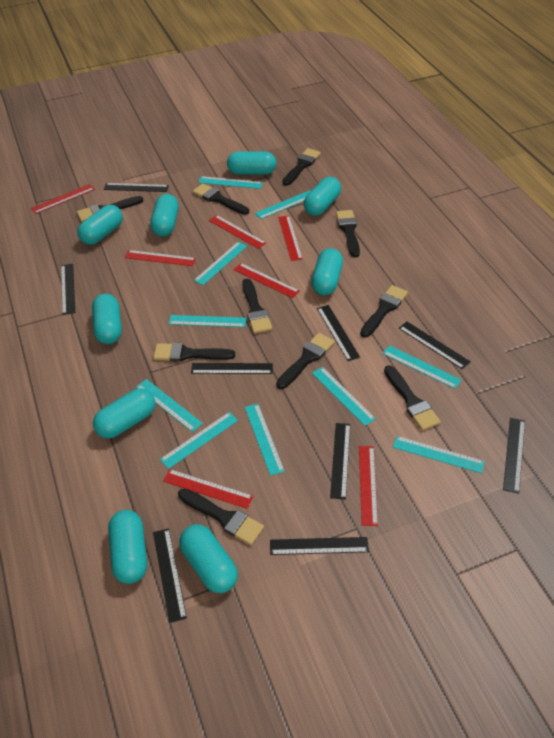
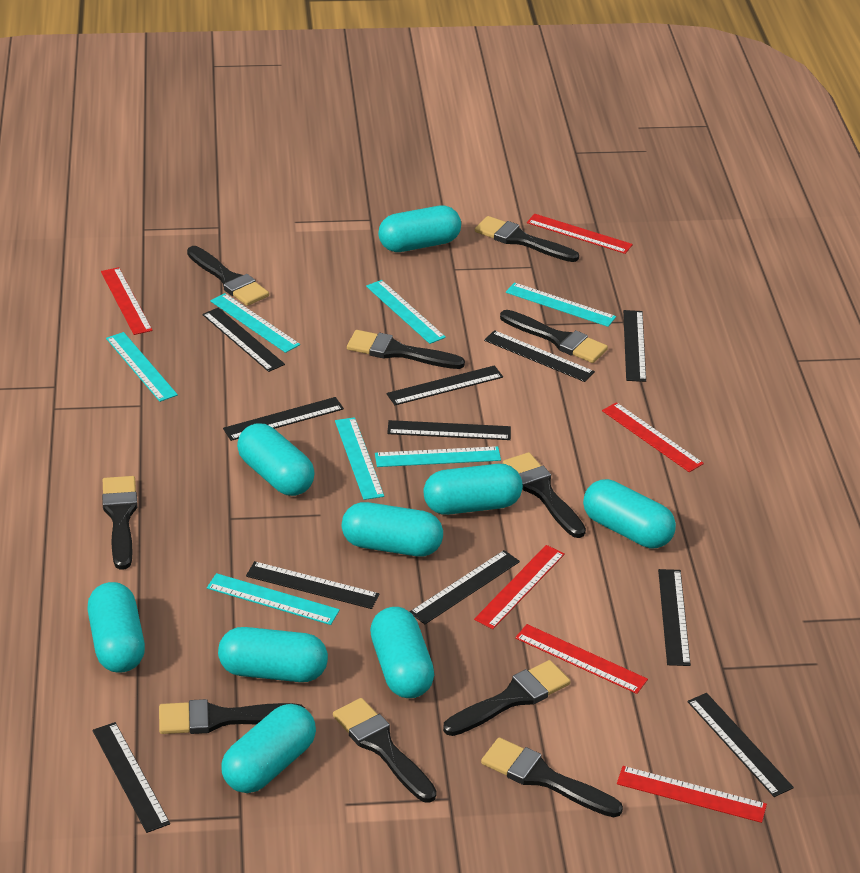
black ruler: [61,264,75,315] [104,183,169,192] [153,528,187,623] [191,363,273,374] [270,537,369,555] [317,305,360,361] [330,423,350,500] [399,321,471,369] [503,418,525,494] = 9 -> [93,722,170,833] [202,307,285,372] [223,397,344,441] [246,561,379,609] [386,365,503,405] [387,420,511,440] [410,550,520,624] [484,330,595,382] [623,310,646,382] [658,569,691,666] [688,693,794,797] = 11
red ruler: [31,184,95,214] [125,250,196,266] [163,469,253,509] [209,215,266,249] [234,263,299,298] [278,216,303,261] [359,446,378,526] = 7 -> [101,267,153,335] [474,545,565,629] [515,624,648,694] [527,214,633,254] [602,402,704,472] [617,766,767,823] = 6
turquoise ruler: [136,379,203,432] [160,412,238,469] [169,315,246,327] [194,242,247,285] [198,176,263,189] [245,404,285,476] [255,190,311,219] [312,367,376,426] [383,345,461,389] [393,436,485,474] = 10 -> [106,332,178,402] [207,573,340,625] [210,293,300,353] [335,417,384,500] [366,280,446,344] [375,446,501,467] [506,282,616,327] = 7

